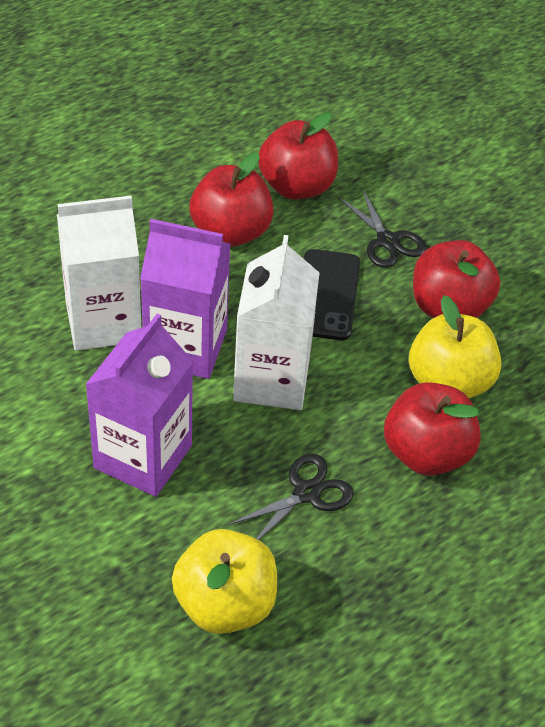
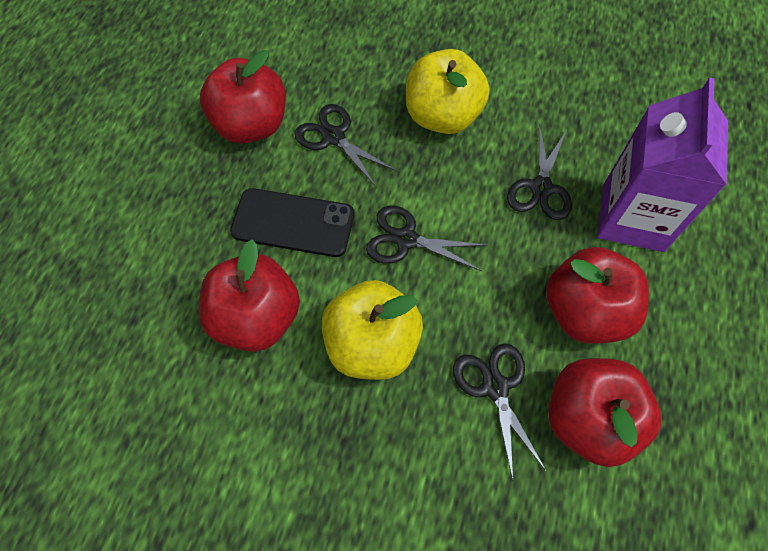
black scissors: [227,454,354,540] [339,188,426,268] = 2 -> [294,104,397,187] [366,205,488,271] [453,344,546,480] [507,124,572,220] = 4
purple carton: [85,314,194,497] [140,219,230,379] = 2 -> [597,78,728,252] = 1
white carton: [57,196,141,351] [233,235,319,410] = 2 -> none = 0

